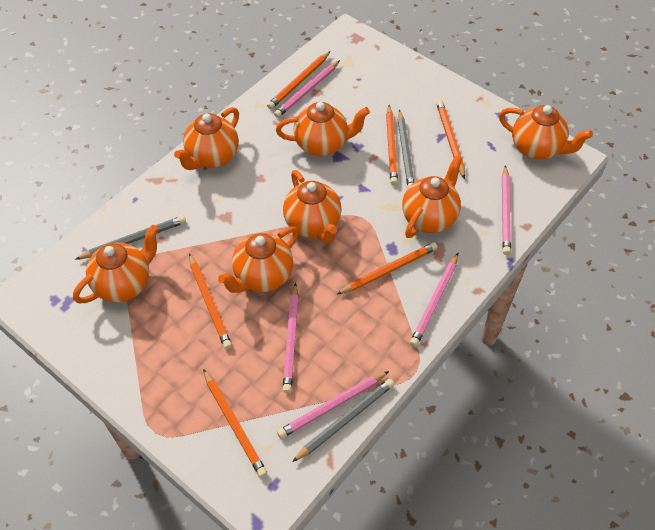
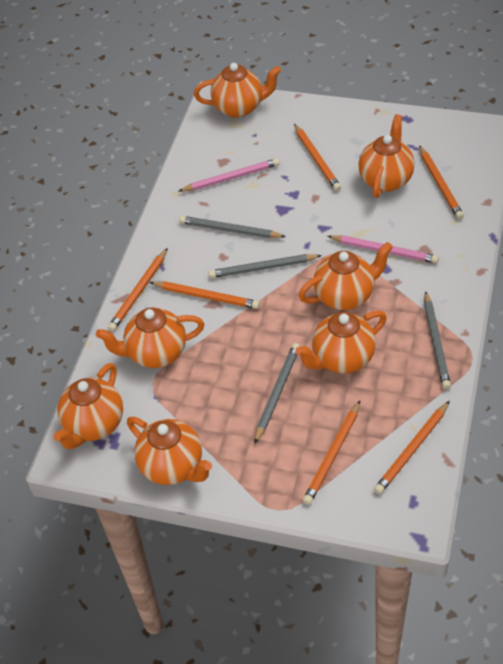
grey pencil: [75,216,186,260] [292,378,394,462] [398,110,415,187] = 3 -> [179,216,286,238] [209,254,322,278] [254,343,300,444] [424,291,451,389] = 4
pink pencil: [274,60,340,118] [277,371,389,439] [283,283,299,393] [410,253,458,347] [502,165,511,255] = 5 -> [179,158,279,192] [328,235,439,263] = 2

